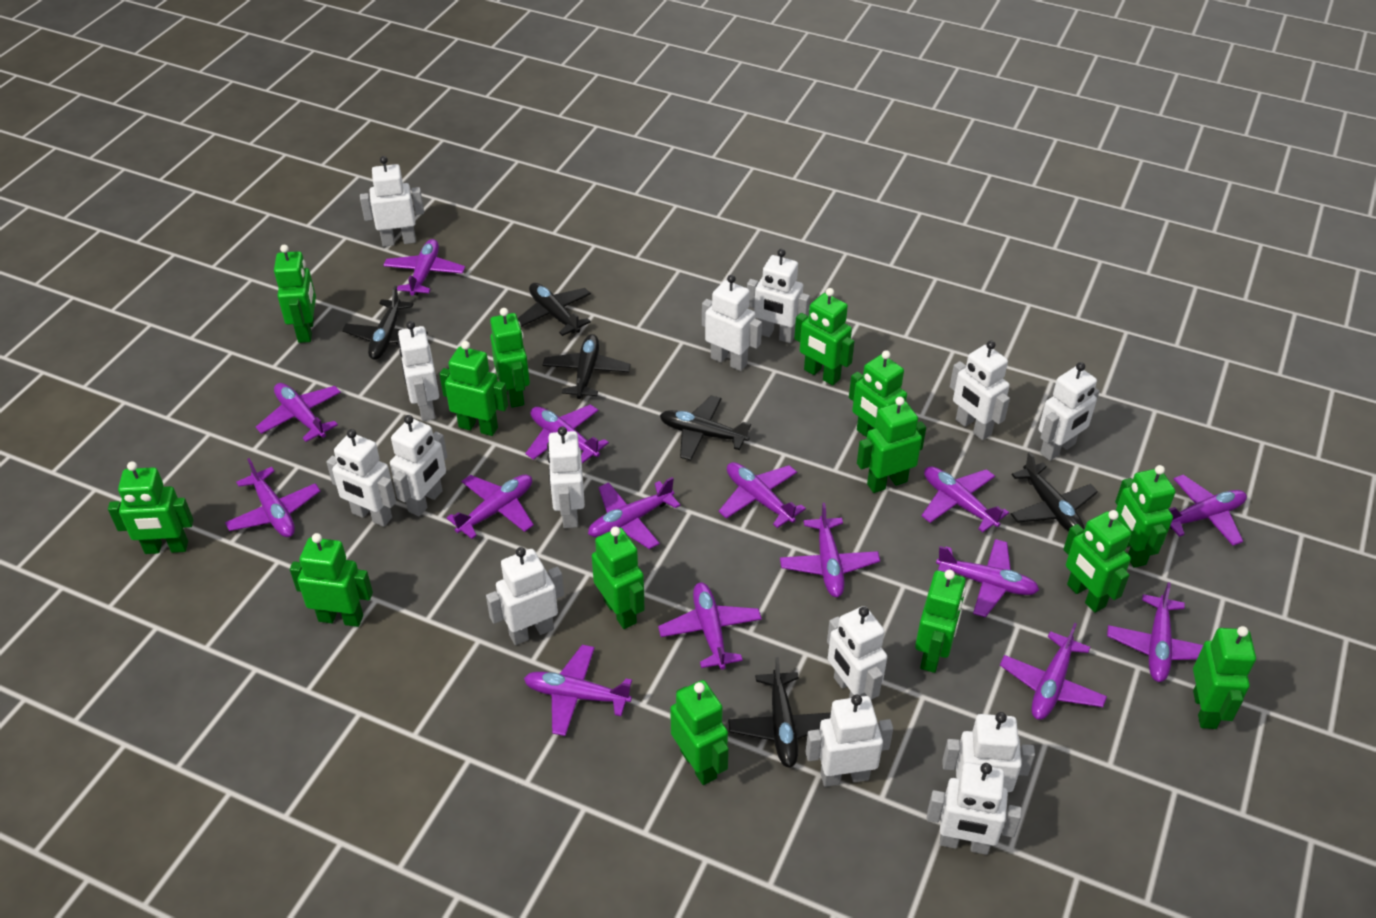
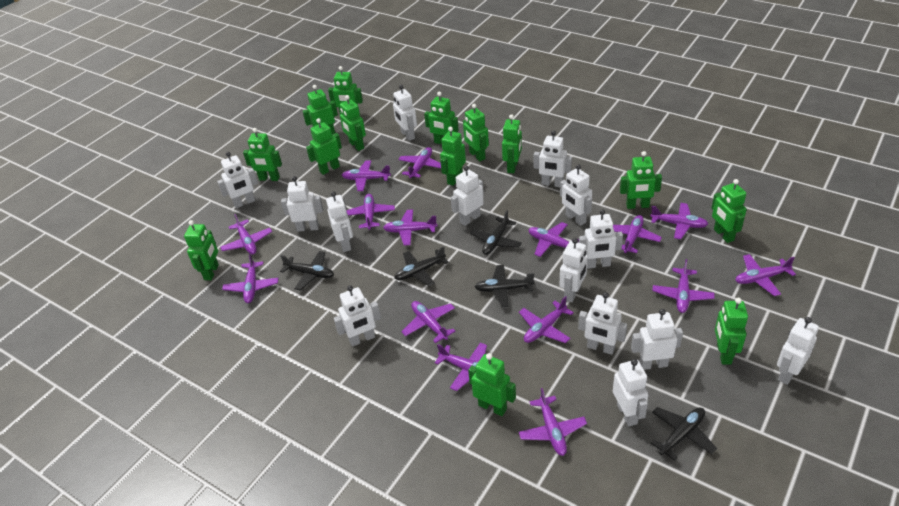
black plane: [342,285,428,360] [518,283,591,336] [543,334,631,399] [660,395,751,460] [728,657,831,768] [1011,452,1098,532] = 6 -> [280,251,334,291] [394,246,449,286] [470,210,522,255] [475,265,535,307] [651,407,717,461] = 5

